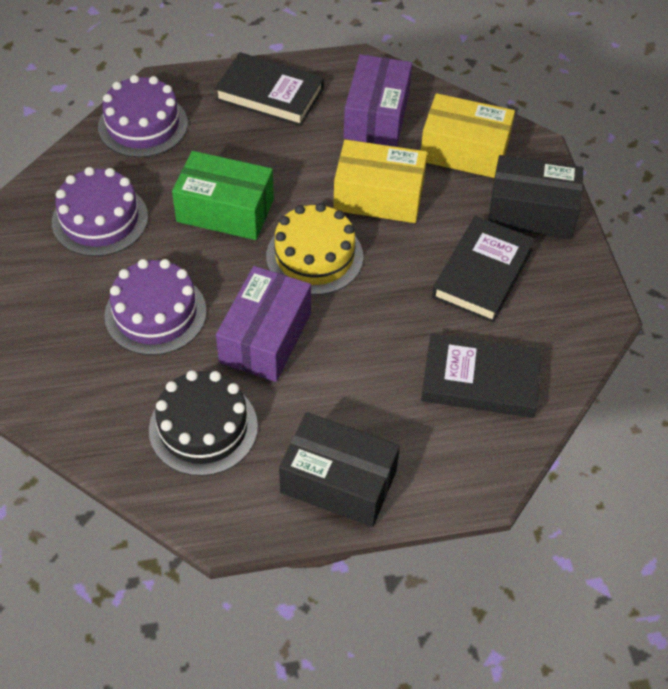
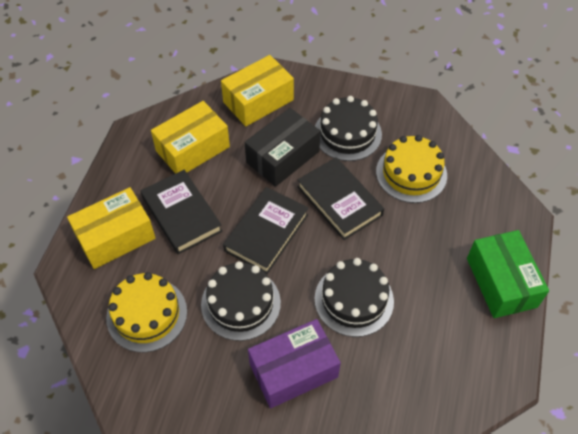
black box: [279,412,400,527] [488,155,584,239] = 2 -> [245,108,320,187] = 1
black cake: [149,370,258,476] = 1 -> [201,261,281,341] [314,258,394,337] [315,96,382,161] = 3
purple box: [216,266,311,382] [344,54,412,147] = 2 -> [248,319,341,408] = 1
purple cake: [52,167,148,257] [98,75,188,158] [104,259,207,355] = 3 -> none = 0
yellow box: [333,140,427,223] [421,93,515,178] = 2 -> [67,187,156,269] [151,101,230,174] [221,55,294,126] = 3
yellow cake: [266,203,363,295] = 1 -> [106,272,187,352] [376,135,447,203] = 2

